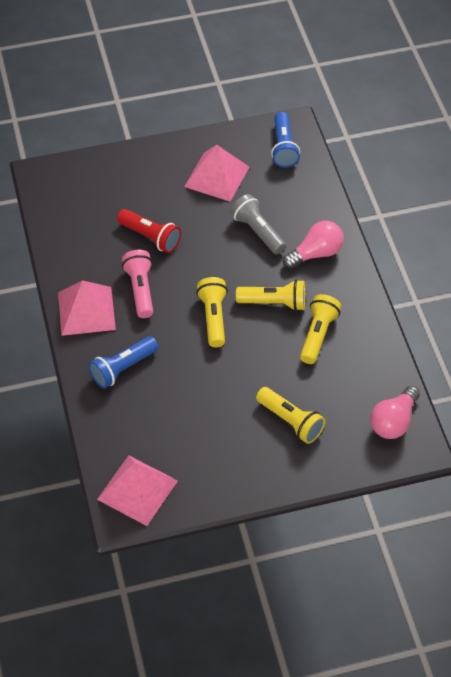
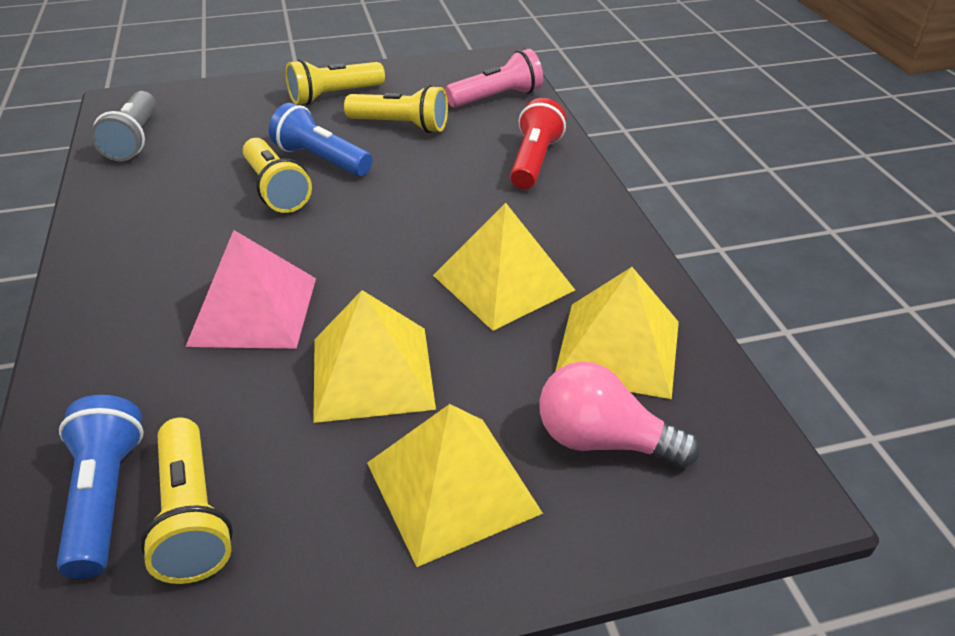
pink light bulb: [283,221,344,269] [370,386,420,439] = 2 -> [540,362,700,468] = 1
pink pyramid: [58,280,116,336] [97,455,178,526] [184,145,249,202] = 3 -> [185,230,316,349] = 1
yellow pyramid: none = 0 -> [313,290,436,423] [367,404,543,567] [433,203,575,331] [555,267,679,399] = 4

